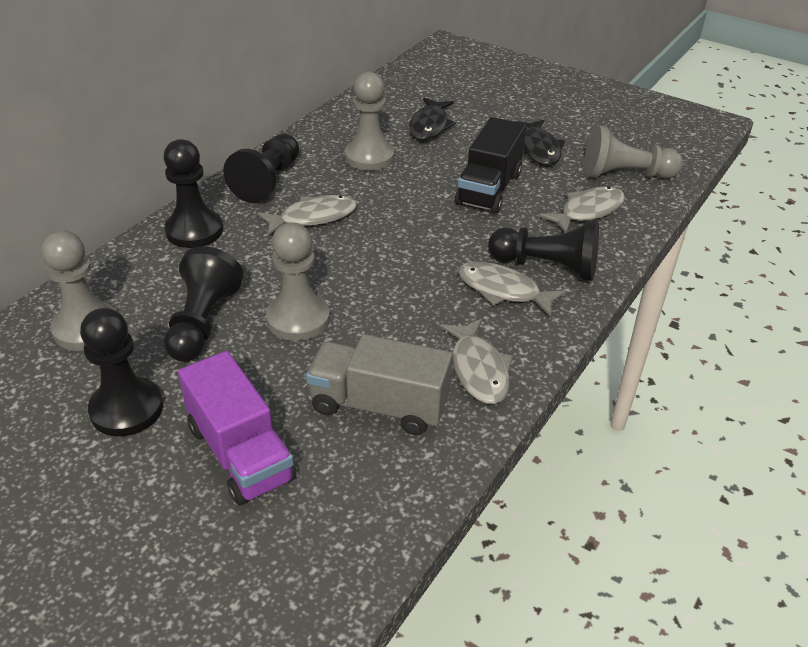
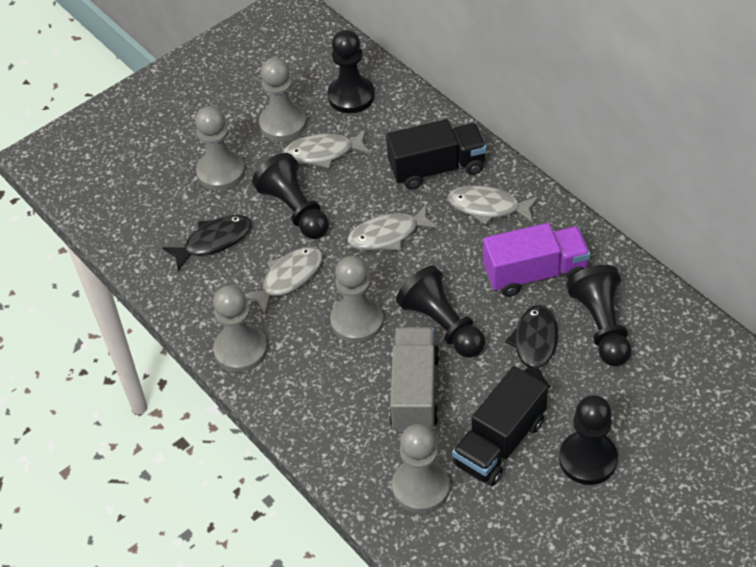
black truck: [455,117,526,214] = 1 -> [386,119,487,190] [452,366,548,486] = 2
grey pawn: [41,231,116,351] [266,222,330,341] [345,72,395,171] [584,125,683,179] = 4 -> [195,106,245,190] [213,285,268,372] [259,57,307,141] [330,256,384,343] [392,424,450,513] = 5

